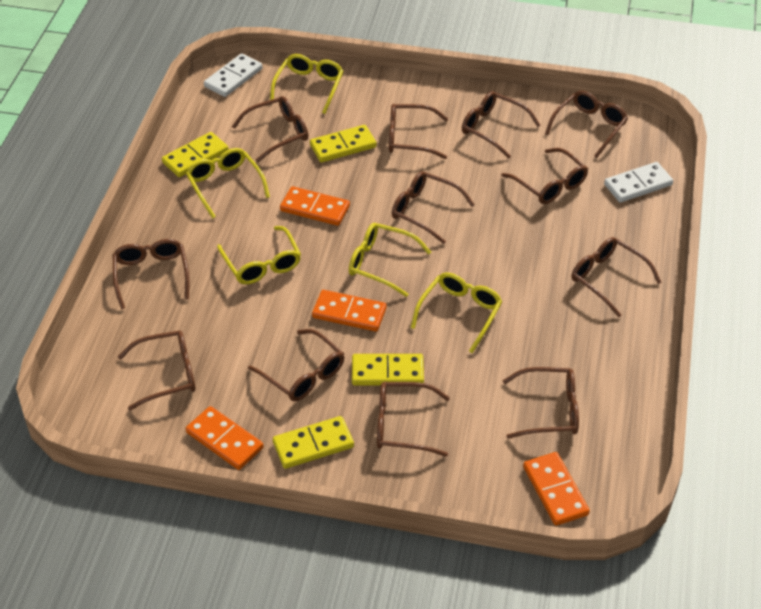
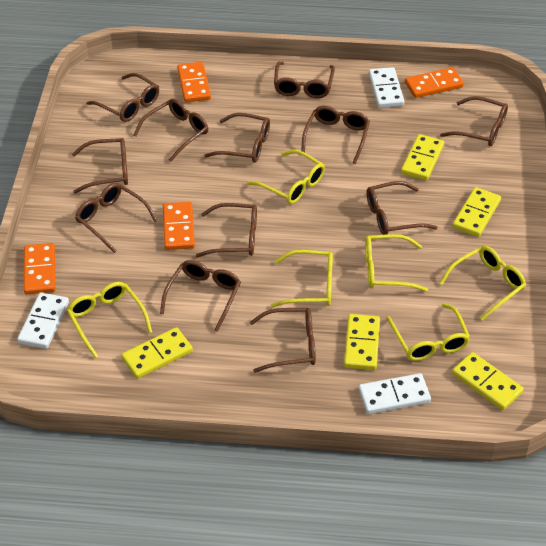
white domino: [204,53,263,97] [604,162,673,203] = 2 -> [17,292,69,349] [358,373,431,414] [369,67,405,108] = 3
yellow domino: [162,132,229,177] [273,416,354,469] [310,125,377,162] [352,354,424,385] = 4 -> [121,327,193,379] [344,314,380,370] [401,134,444,181] [452,187,501,237] [452,352,523,410] = 5
yellow glasses: [186,148,270,219] [217,226,301,284] [270,54,343,114] [349,223,431,297] [411,273,503,353] = 5 -> [67,282,152,358] [247,150,325,204] [271,250,333,307] [365,234,428,292] [387,303,470,361] [439,246,526,321] = 6

